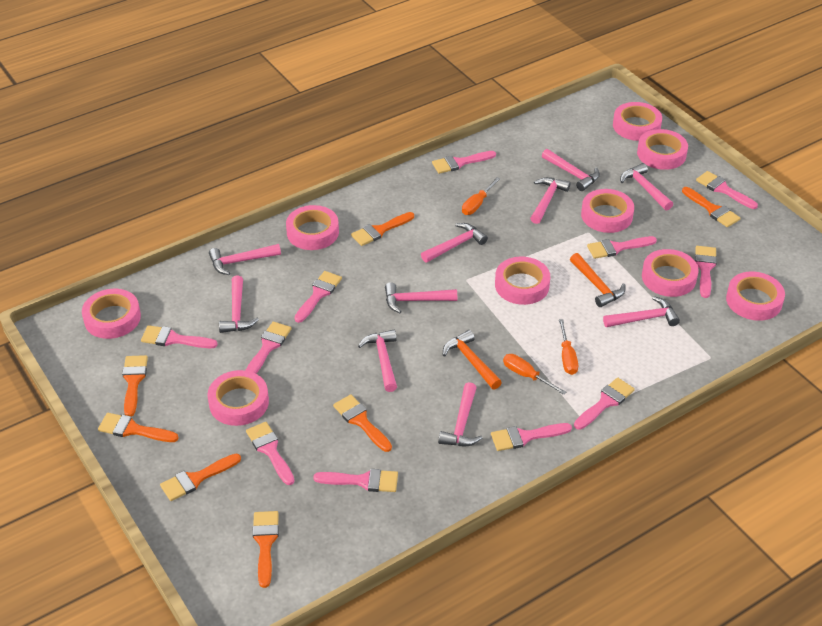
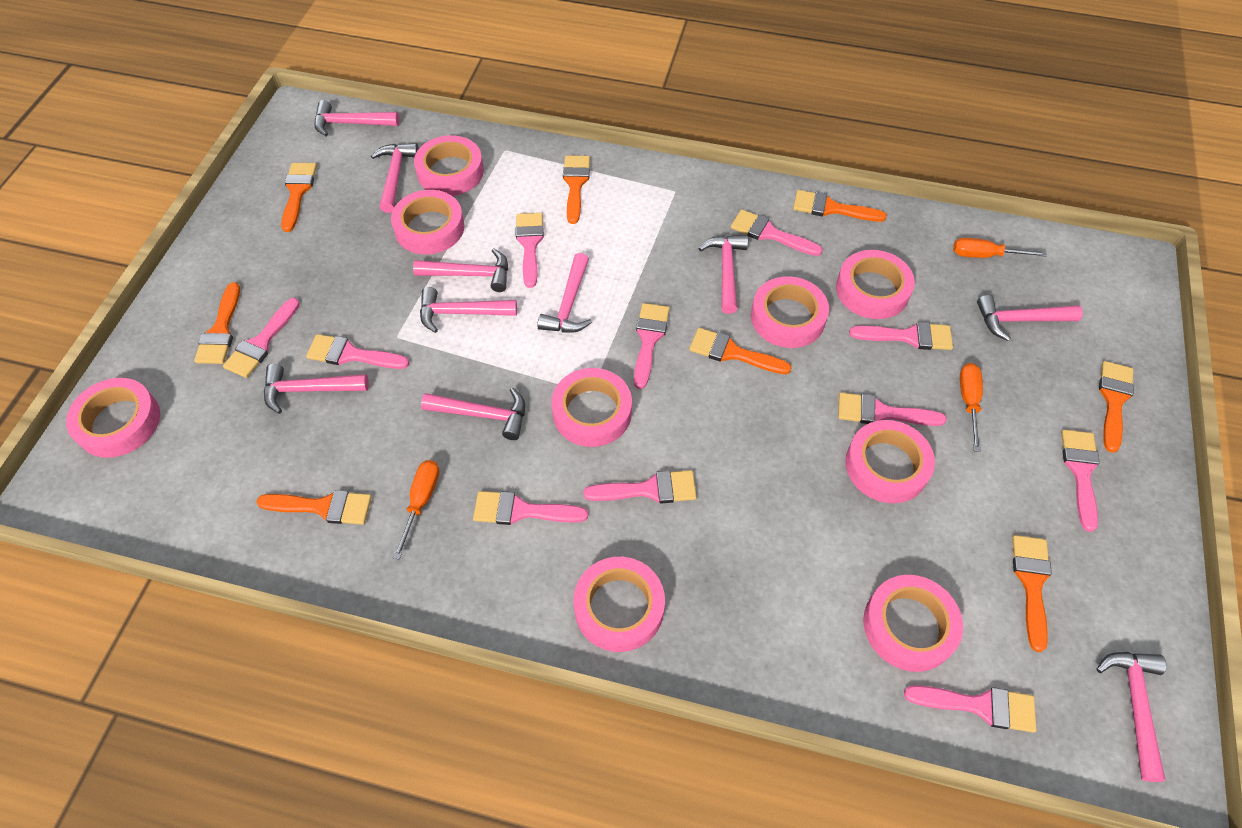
orange brush: [98,413,179,442] [122,355,148,417] [160,454,241,501] [252,511,279,588] [333,394,392,452] [351,212,414,246] [682,187,740,227] = 7 -> [194,282,240,364] [257,490,372,525] [281,163,317,232] [563,155,590,224] [689,328,792,374] [793,190,887,222] [1012,535,1052,652] [1099,361,1134,453] = 8
orange hammer: [443,330,502,389] [570,253,625,307] = 2 -> none = 0

